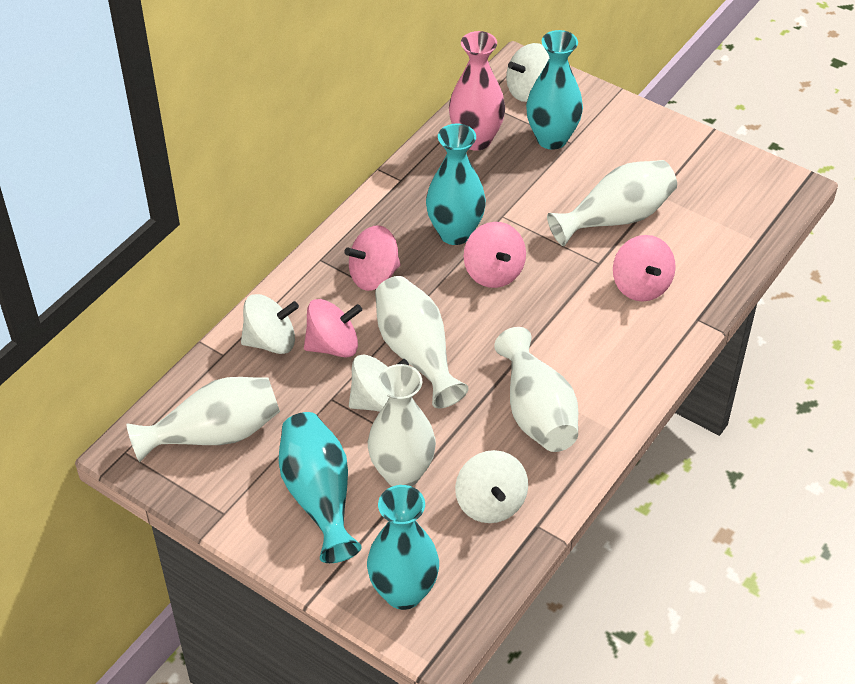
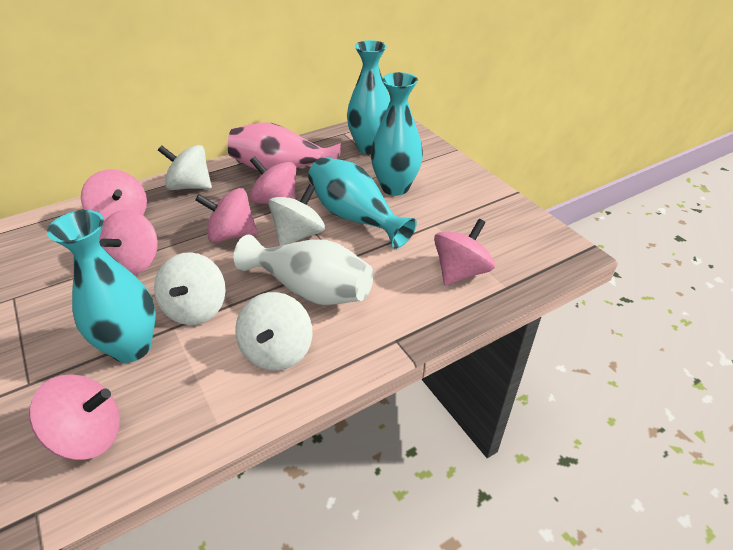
pink spinning top: [304,299,362,358] [344,225,400,291] [464,222,526,288] [613,235,676,301] = 4 -> [29,374,120,460] [81,170,147,221] [99,210,158,275] [195,188,258,243] [250,156,296,204] [434,219,495,286] = 6
white vase: [126,377,280,462] [368,364,436,487] [375,276,469,408] [494,327,578,452] [547,160,677,246] = 5 -> [234,235,373,305] = 1

